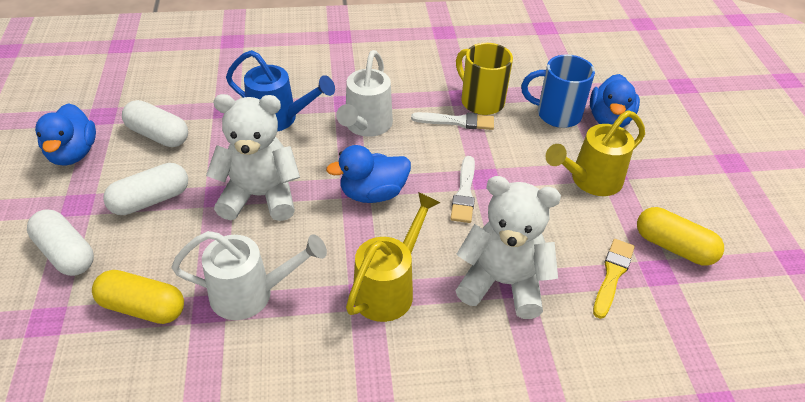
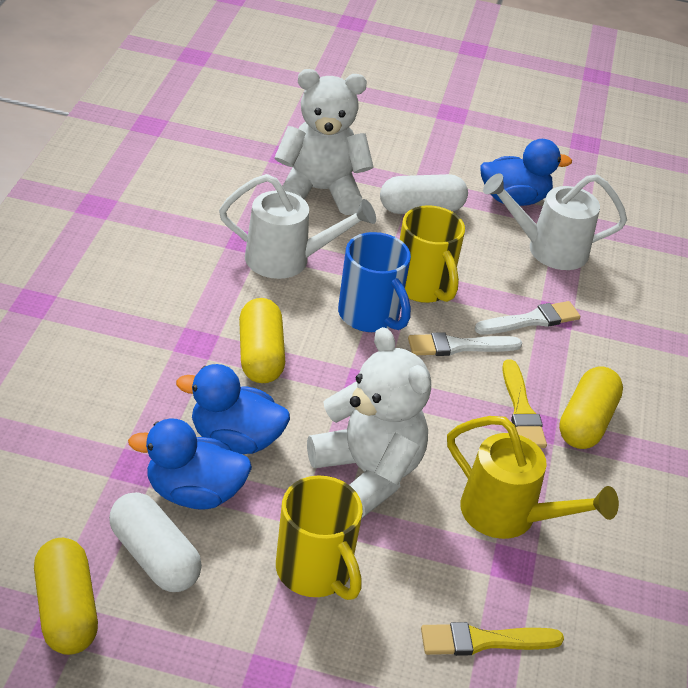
blue watering can: [226,50,335,132] = 1 -> none = 0
white capsule: [27,209,94,276] [103,163,188,215] [122,100,188,147] = 3 -> [109,492,202,592] [380,174,468,214] = 2
yellow brush: [593,239,635,319] = 1 -> [421,622,564,656] [502,359,547,448] = 2
yellow capsule: [92,270,184,324] [637,207,724,266] = 2 -> [34,538,98,655] [239,298,285,383] [559,367,623,449] = 3
yellow mug: [456,43,513,115] = 1 -> [276,475,363,600] [400,205,465,303] = 2
yellow watering can: [346,192,440,322] [545,110,645,196] = 2 -> [447,416,619,539] = 1

